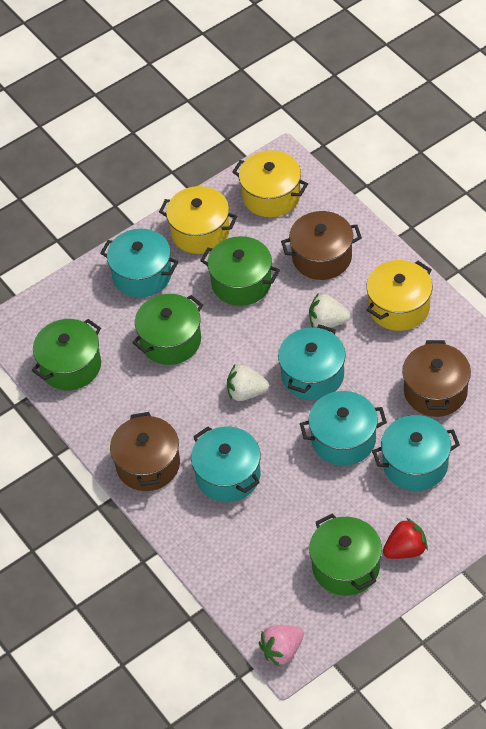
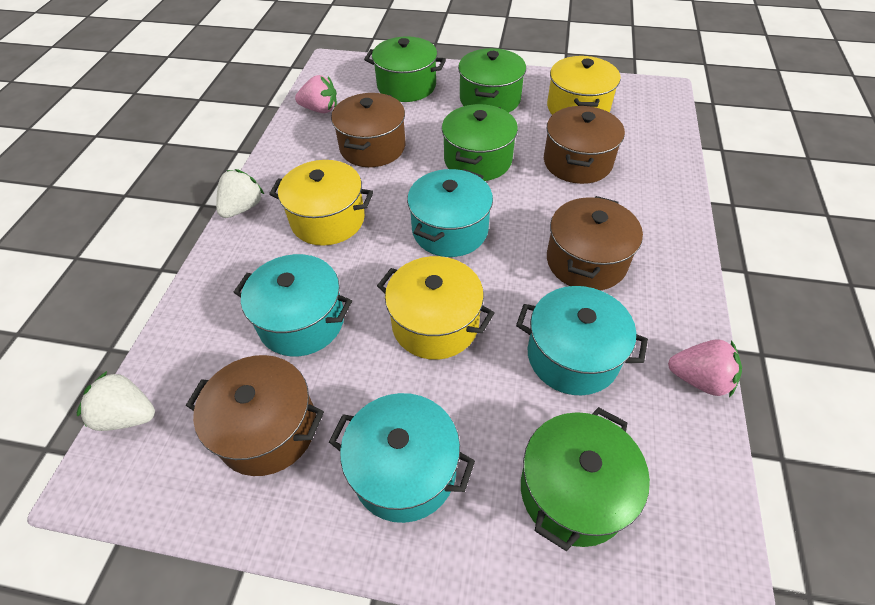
brown pot: [110,412,180,491] [281,211,362,280] [402,340,471,417] = 3 -> [186,355,324,476] [331,93,405,167] [544,106,625,184] [547,196,643,291] = 4
pink strawberry: [259,625,304,667] = 1 -> [295,75,337,113] [668,339,742,398] = 2
red strawberry: [383,518,428,559] = 1 -> none = 0
turquoise pot: [100,229,179,298] [191,427,261,502] [278,324,346,400] [300,391,387,466] [372,415,460,491] = 5 -> [233,254,352,356] [329,393,475,523] [407,169,493,257] [516,286,648,395] = 4

